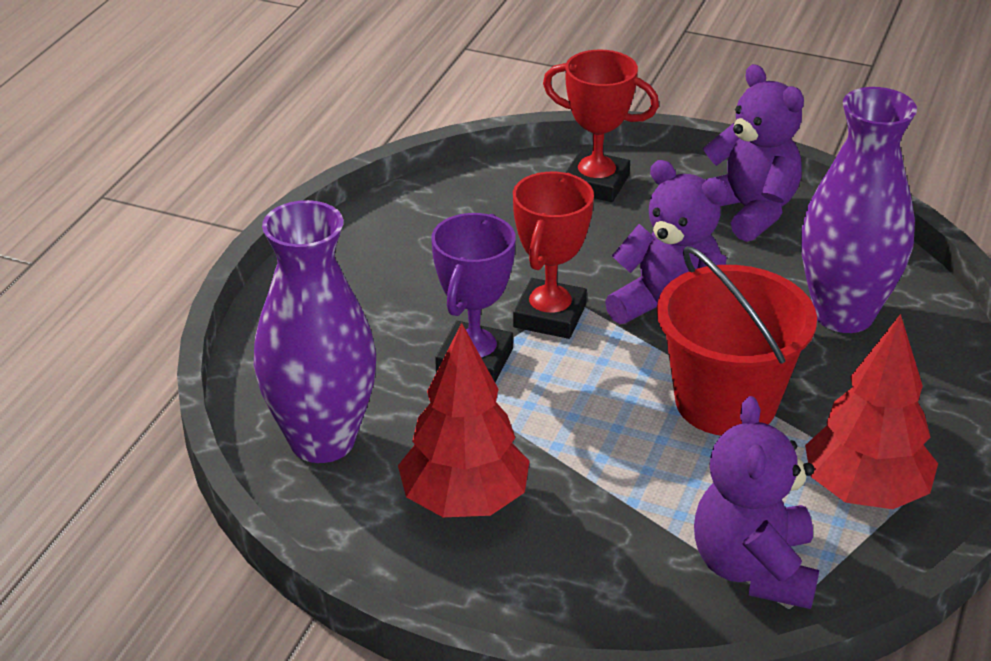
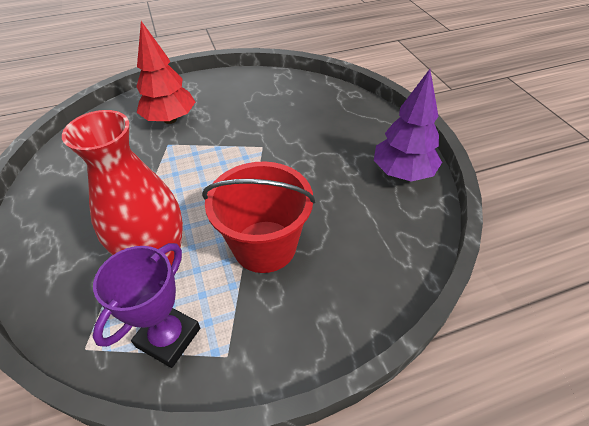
purple teddy bear: [605,160,728,324] [694,396,819,609] [703,64,804,242] = 3 -> none = 0
purple tree: none = 0 -> [374,69,442,182] = 1
purple vase: [254,200,376,463] [801,87,917,333] = 2 -> none = 0
red tree: [398,323,530,517] [805,314,938,509] = 2 -> [136,21,195,124] = 1
red trophy: [513,172,594,339] [543,50,659,202] = 2 -> none = 0
red vase: none = 0 -> [62,110,183,266] = 1

